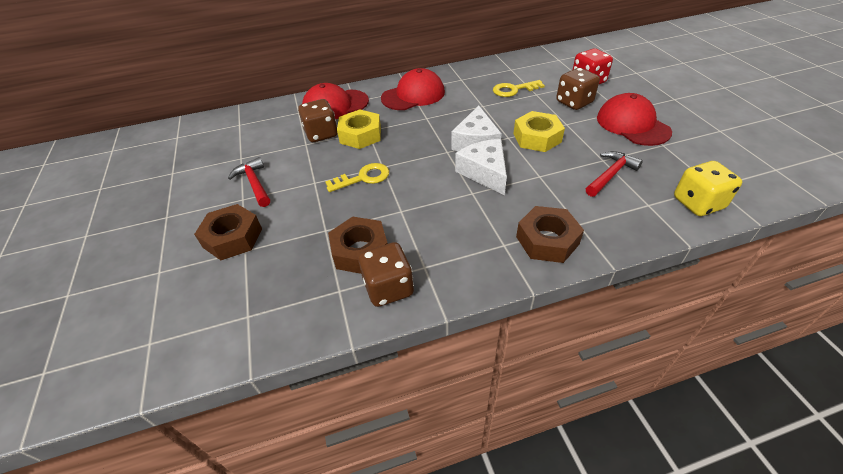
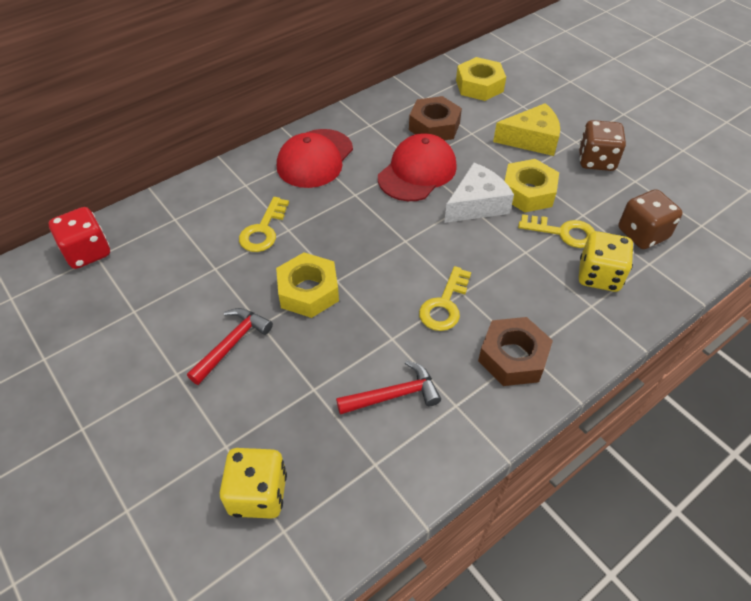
brown dice: [298,99,338,142] [358,242,414,307] [556,68,600,110] = 3 -> [579,120,626,171] [618,189,683,249] = 2
brown nut: [194,204,262,260] [328,216,388,274] [516,206,584,263] = 3 -> [409,96,462,140] [478,317,553,386] = 2
red cap: [302,83,369,119] [381,68,445,110] [597,93,672,146] = 3 -> [277,129,353,188] [378,133,457,201] = 2
white cheese: [451,105,502,151] [455,139,507,195] = 2 -> [444,163,514,223] = 1
yellow cheese: none = 0 -> [493,103,560,156] = 1
yellow dice: [674,161,742,216] = 1 -> [220,448,287,519] [579,231,634,292] = 2
yellow key: [325,163,389,192] [493,80,545,97] = 2 -> [239,197,289,252] [419,266,471,331] [518,214,595,248] = 3
yellow nut: [337,109,381,149] [513,111,565,152] = 2 -> [276,253,339,318] [456,57,506,101] [505,159,559,212] = 3

